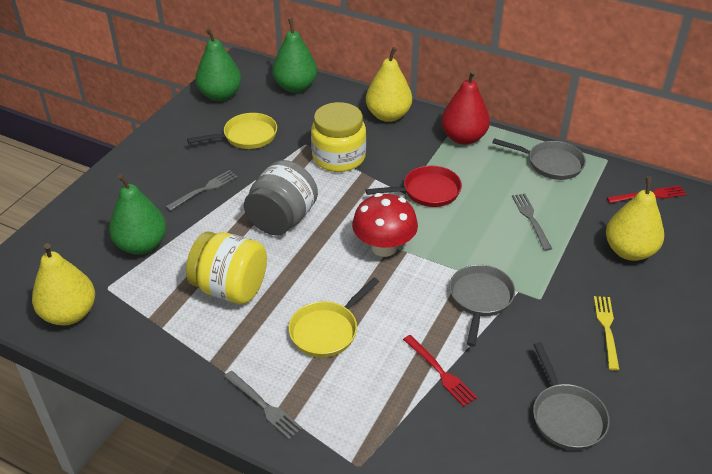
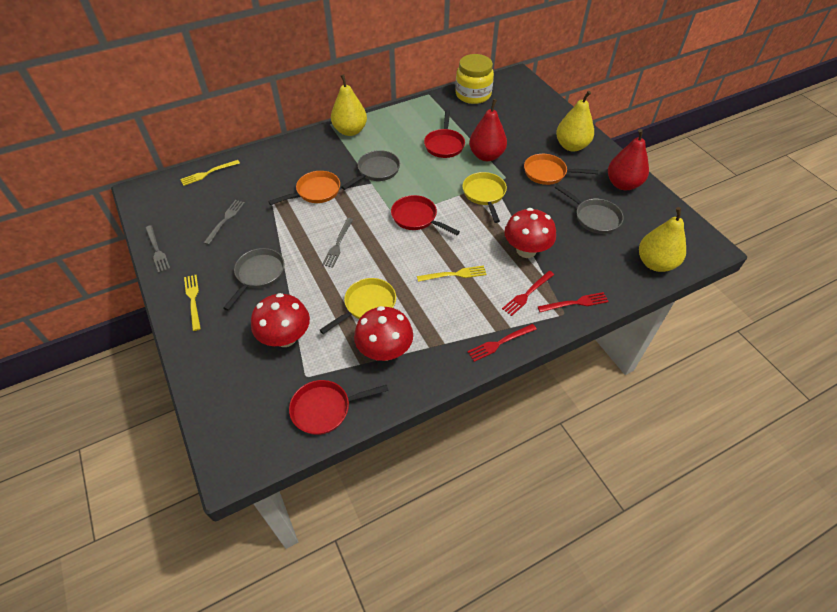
green pear: [109,174,166,255] [196,28,241,101] [272,18,317,93] = 3 -> none = 0
grey jar: [244,160,318,235] = 1 -> none = 0
orange pan: none = 0 -> [268,171,340,205] [524,154,598,185] = 2
red fork: [403,335,477,407] [607,186,687,203] = 2 -> [467,324,537,362] [502,271,554,316] [537,292,609,312] = 3
red mushroom: [352,193,418,257] = 1 -> [251,293,310,347] [354,306,413,361] [504,208,556,258] = 3
red pan: [366,166,462,207] = 1 -> [289,380,388,435] [391,195,460,235] [424,110,465,158] = 3
red pear: [441,70,490,145] = 1 -> [469,99,507,161] [608,129,649,190] = 2
yellow fork: [594,296,620,371] = 1 -> [180,160,240,186] [184,275,201,331] [417,266,487,282] = 3
yellow jar: [186,232,267,304] [311,102,366,172] = 2 -> [455,54,494,104] = 1

